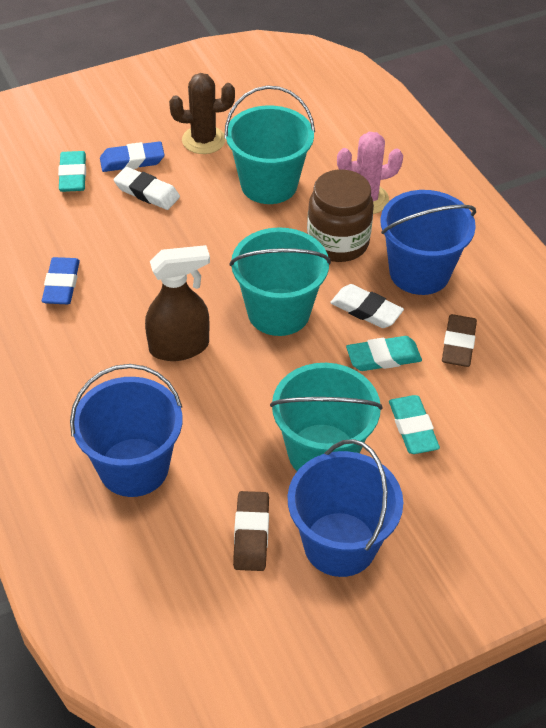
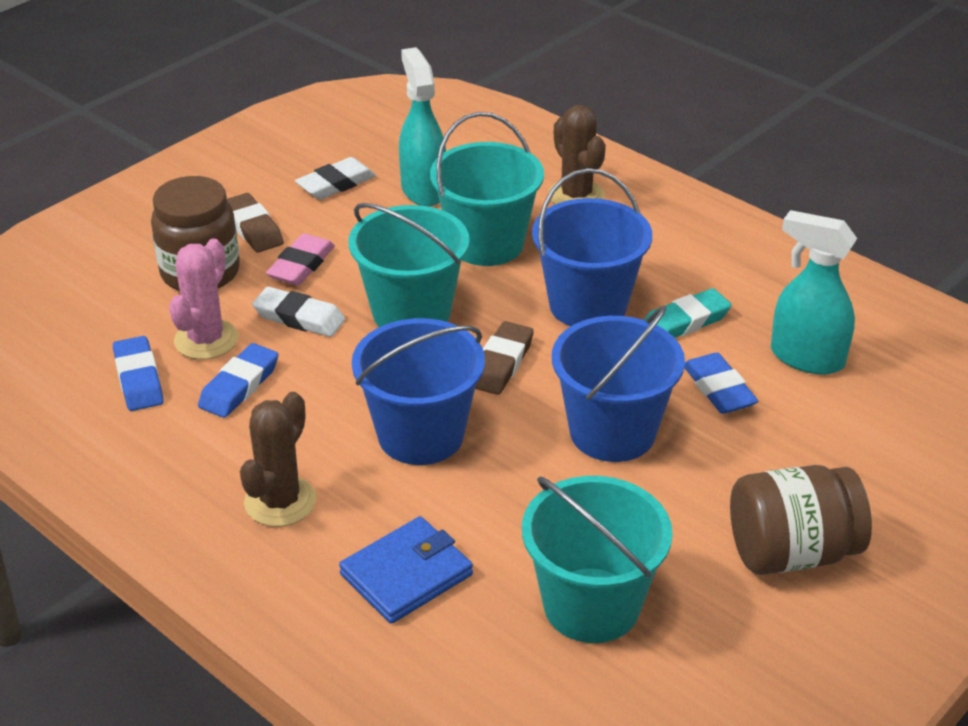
blue eraser: [42,257,80,304] [100,141,165,172] = 2 -> [113,336,164,411] [198,343,279,418] [684,353,758,414] = 3
blue wallet: none = 0 -> [339,516,473,624] = 1
brown cactus: [169,73,235,154] = 1 -> [240,392,317,527] [548,105,606,204] = 2
brown jar: [307,170,374,262] = 1 -> [151,176,240,291] [730,465,872,575] = 2
brown spray bottle: [145,245,210,361] = 1 -> none = 0
pink eraser: none = 0 -> [266,234,335,285] = 1
turquoise eraser: [58,151,86,192] [346,336,422,371] [389,395,440,454] = 3 -> [644,288,732,338] = 1
turquoise spray bottle: none = 0 -> [399,47,446,207] [771,210,857,375] = 2

